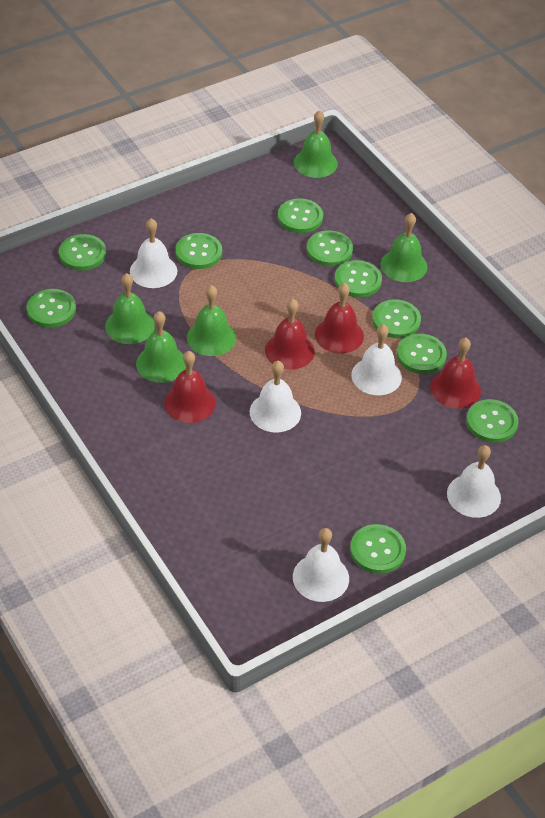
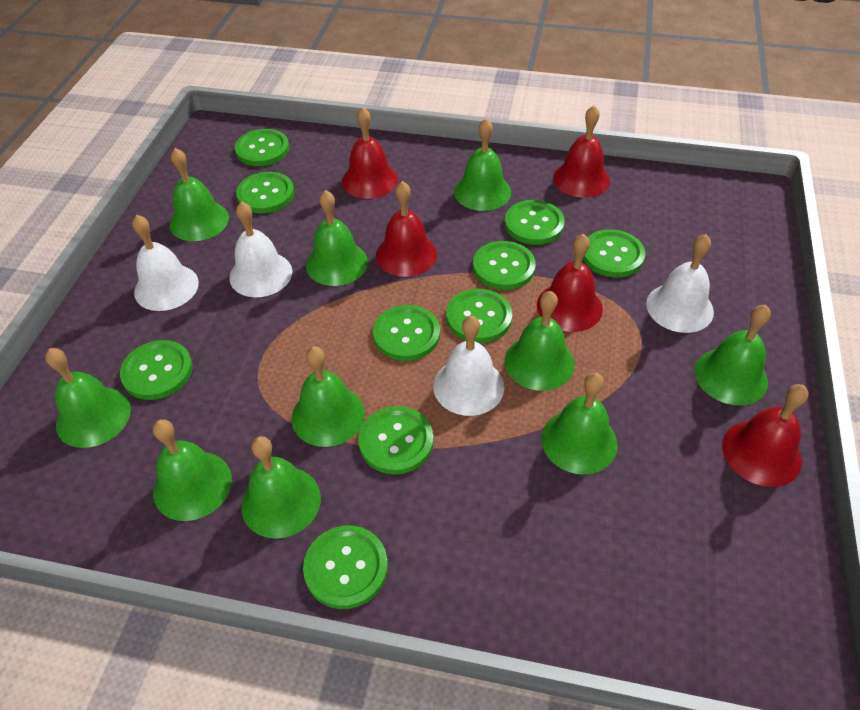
green bell: [105,273,155,344] [136,311,186,383] [187,285,236,356] [294,110,338,178] [381,213,427,282] = 5 -> [45,348,131,448] [153,419,232,521] [170,148,229,241] [241,436,321,539] [292,346,365,447] [306,190,368,286] [454,118,511,211] [505,291,575,391] [542,373,618,475] [695,305,771,405] = 10
red bell: [164,351,216,423] [265,299,315,370] [315,283,364,354] [430,338,481,409] = 4 -> [342,107,398,199] [376,181,437,277] [537,234,603,332] [553,105,610,198] [722,384,809,487] = 5
white bell: [130,218,177,288] [250,361,301,433] [293,528,349,602] [351,324,402,395] [447,445,501,518] = 5 -> [132,215,199,311] [229,201,292,297] [433,316,504,416] [646,234,714,333] = 4

